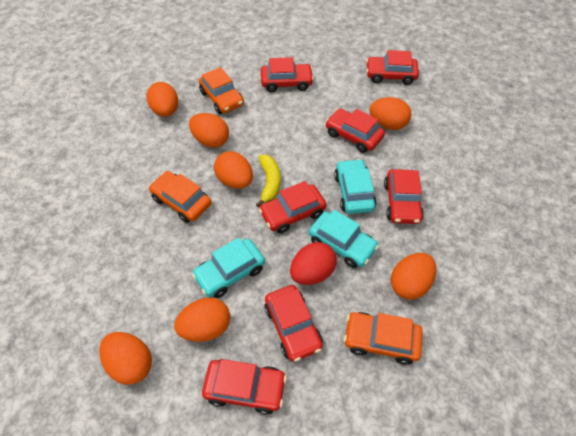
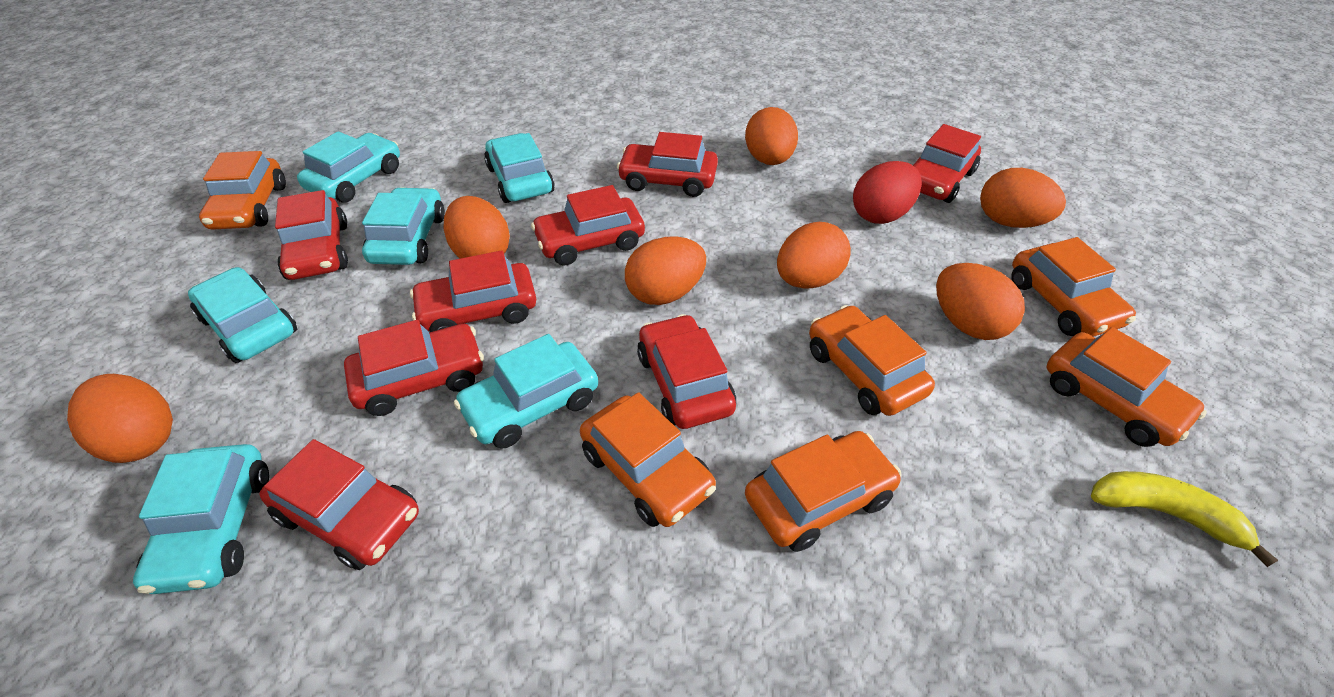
orange car: [149,171,211,223] [199,67,244,114] [344,312,423,365] = 3 -> [199,151,286,230] [580,392,716,527] [745,431,901,552] [809,305,935,416] [1011,237,1136,337] [1046,327,1207,447] = 6
red car: [202,359,287,415] [259,181,327,234] [261,57,314,92] [264,285,323,362] [326,108,385,153] [366,50,419,85] [384,169,424,224] = 7 -> [260,439,419,570] [275,190,348,280] [344,320,484,416] [410,250,536,332] [531,185,645,266] [617,132,718,197] [637,314,736,429] [913,124,981,203] = 8
turquoise car: [192,238,265,298] [309,210,379,268] [334,159,376,214] = 3 -> [133,444,269,594] [188,267,297,363] [297,131,400,203] [362,187,445,265] [454,334,598,449] [484,133,555,203] = 6

